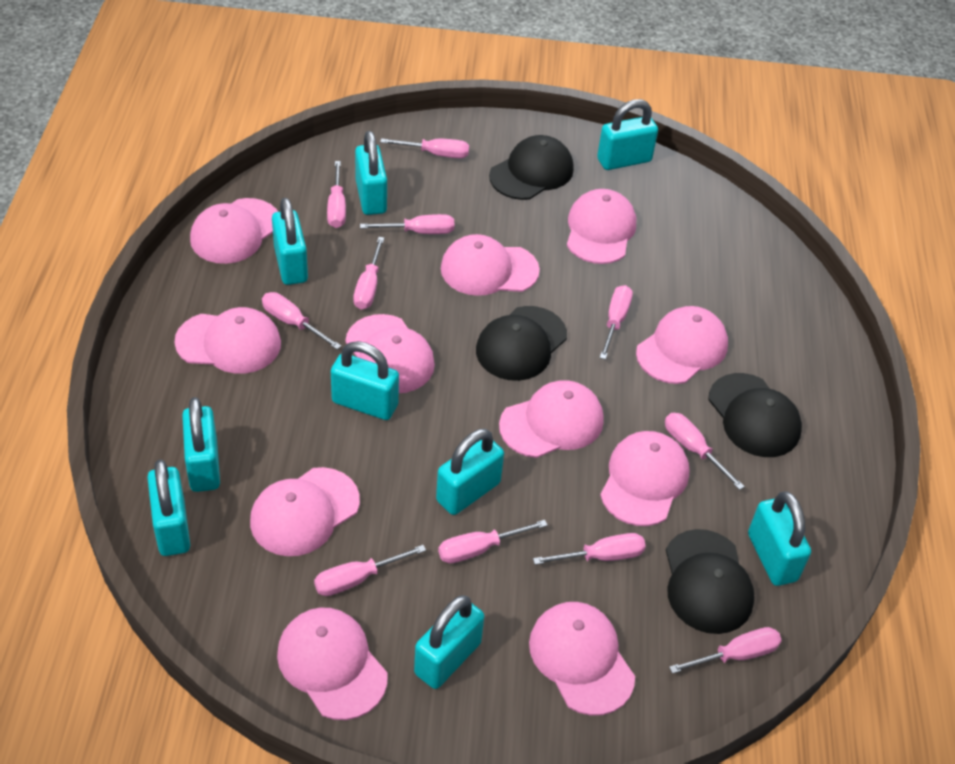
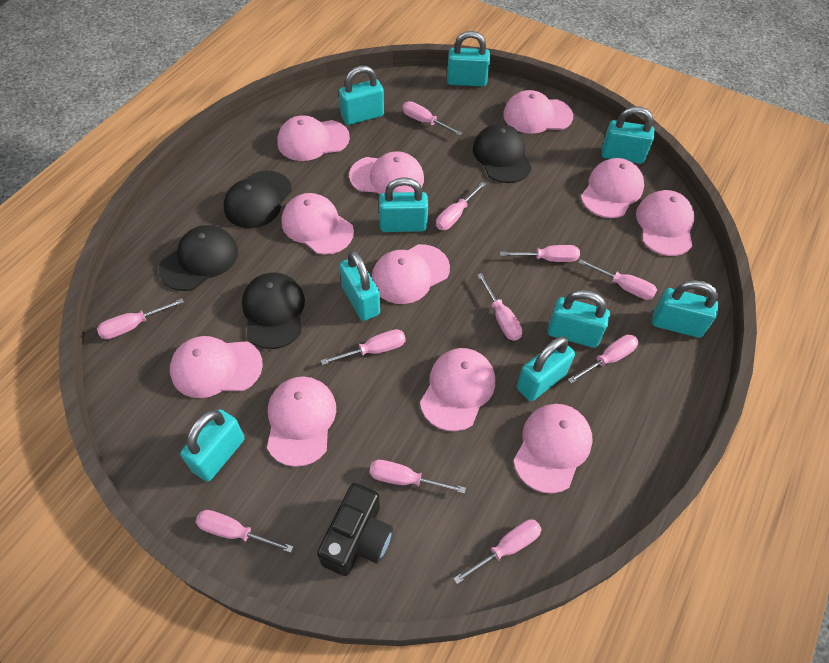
black camera: none = 0 -> [317,483,393,576] = 1

